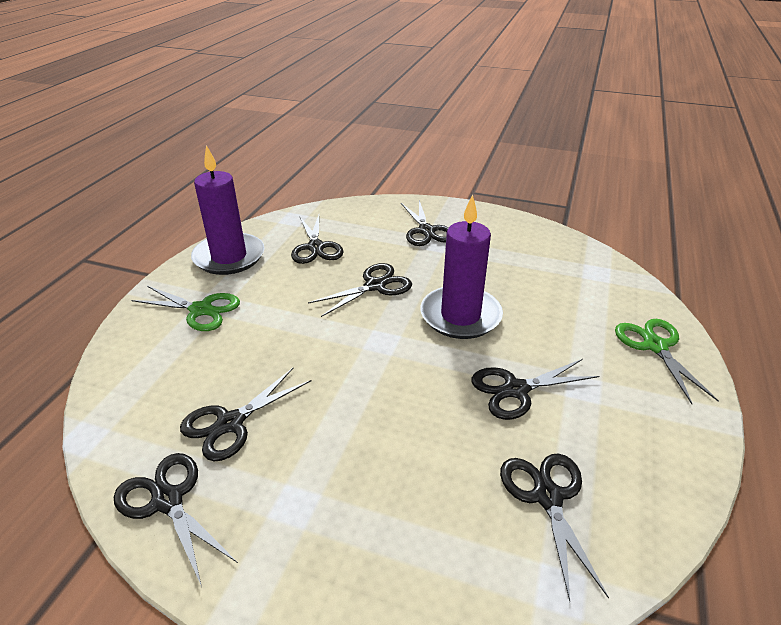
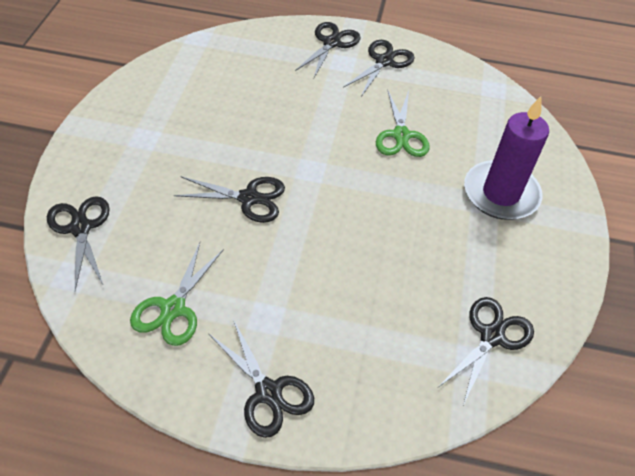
black scissors: [114,453,238,587] [180,368,312,461] [291,215,343,264] [308,263,412,317] [401,200,449,246] [471,359,600,420] [500,453,609,601] = 7 -> [47,196,110,290] [174,177,285,223] [208,319,314,438] [295,22,361,77] [343,40,415,97] [438,297,534,405] = 6
purple candle: [191,145,264,275] [420,194,503,339] = 2 -> [464,96,549,220] = 1

